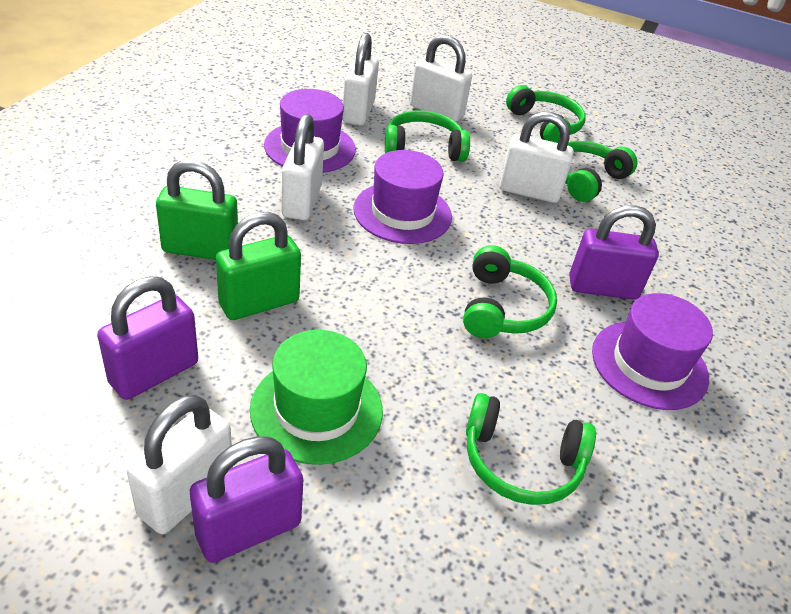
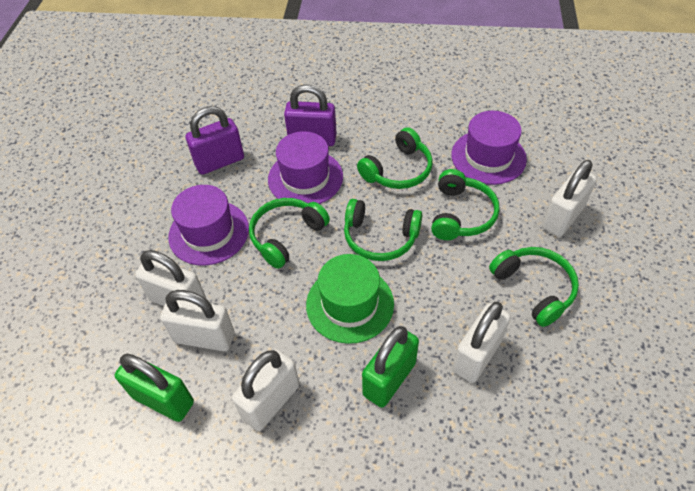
purple padlock: [97,276,198,400] [190,436,303,563] [569,205,659,300] = 3 -> [185,106,244,175] [284,84,337,146] = 2

